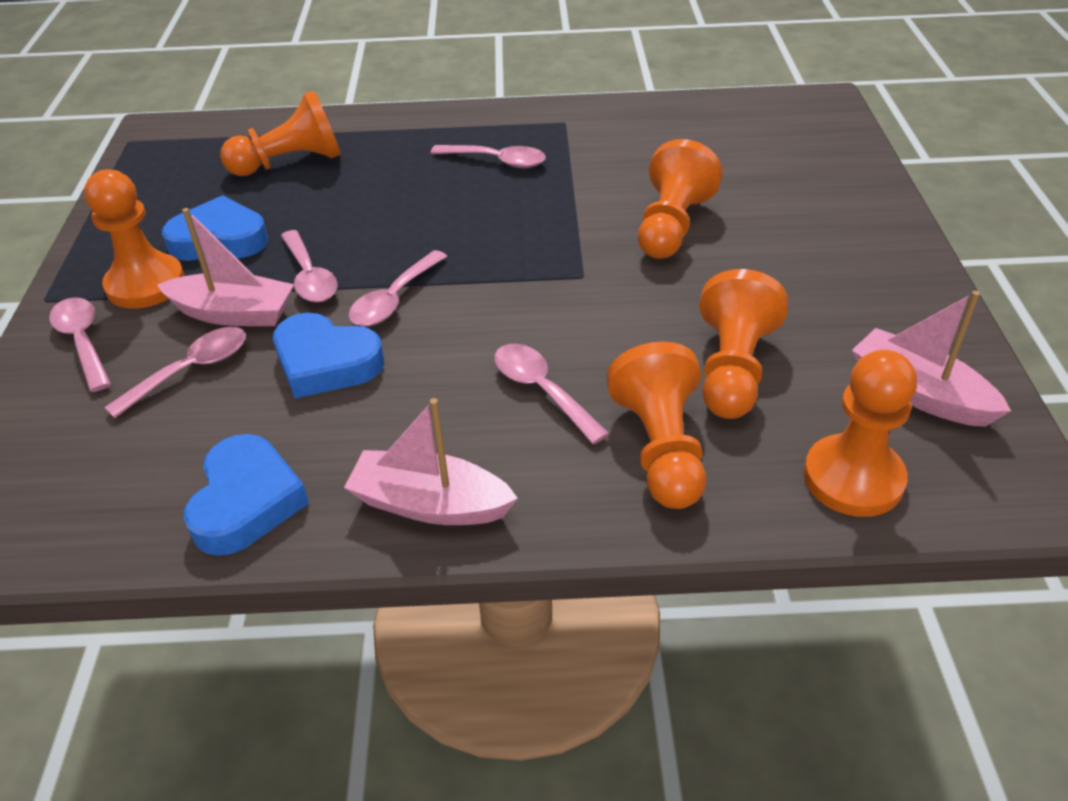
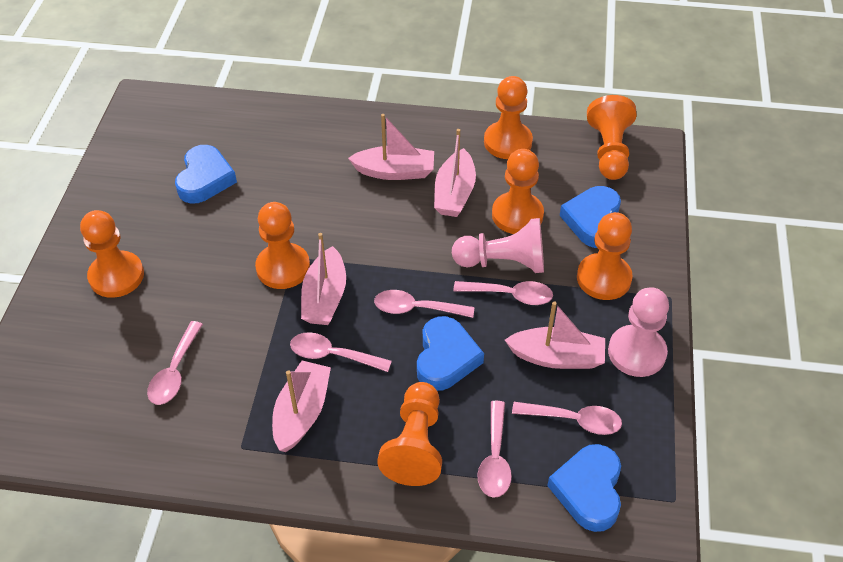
blue heart: [162,195,268,261] [183,434,309,556] [273,312,384,398] = 3 -> [175,145,237,204] [417,316,484,391] [547,444,621,532] [560,186,621,248] = 4
orange pawn: [84,169,185,309] [220,90,341,176] [606,342,707,509] [638,139,723,259] [699,269,788,419] [804,350,917,517] = 6 -> [80,210,144,298] [255,202,310,289] [377,382,442,486] [484,76,533,159] [492,149,544,234] [577,212,633,300] [587,95,637,180] = 7
pink boat: [157,208,294,326] [344,398,518,525] [852,291,1011,427] = 3 -> [272,361,331,452] [301,233,346,325] [348,114,434,180] [434,129,476,217] [505,301,605,369] = 5
pink pawn: none = 0 -> [452,218,544,273] [608,287,669,377] = 2

